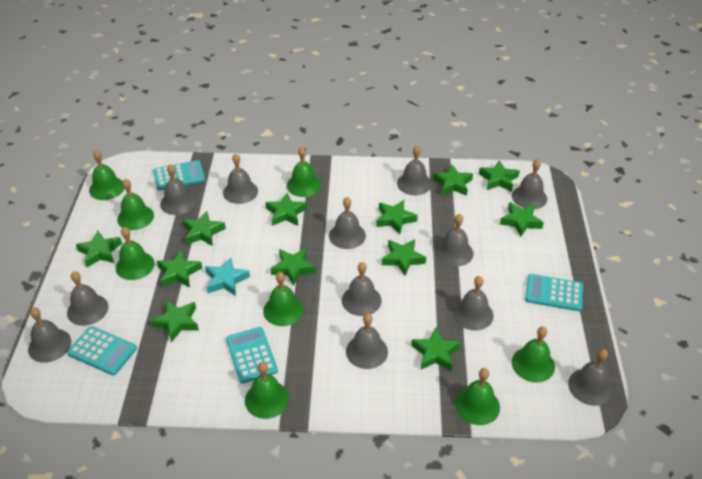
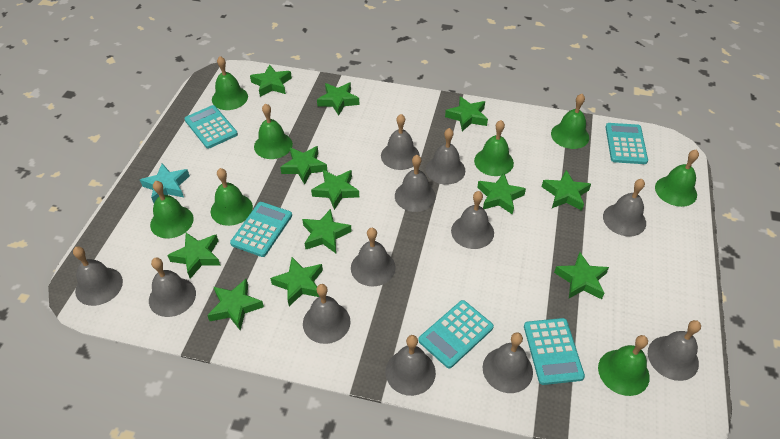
turquoise calculator: [67,326,137,375] [153,160,205,190] [226,327,278,384] [525,274,583,311] = 4 -> [184,105,238,149] [230,202,292,257] [418,300,494,368] [524,318,585,385] [606,123,648,164] = 5

